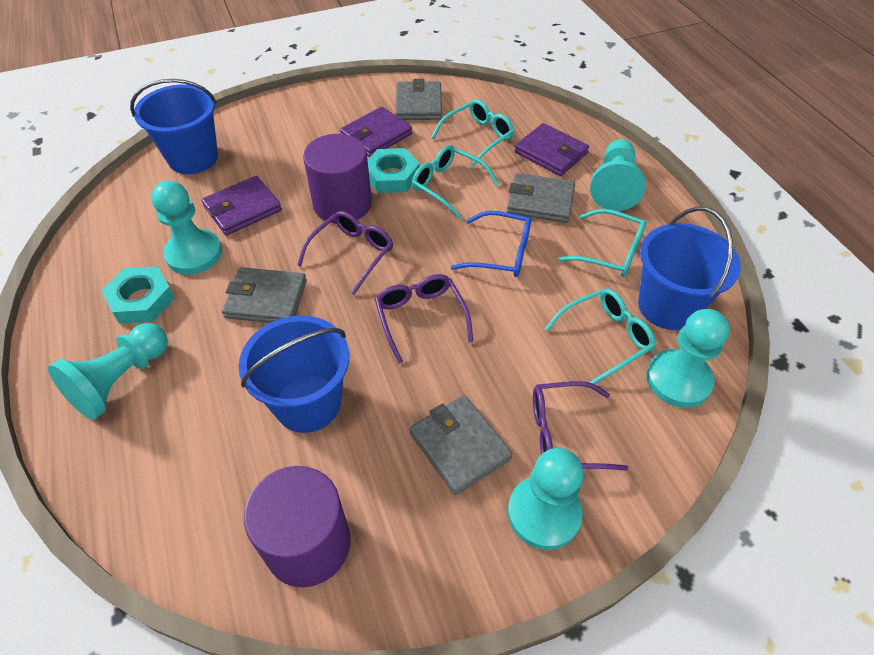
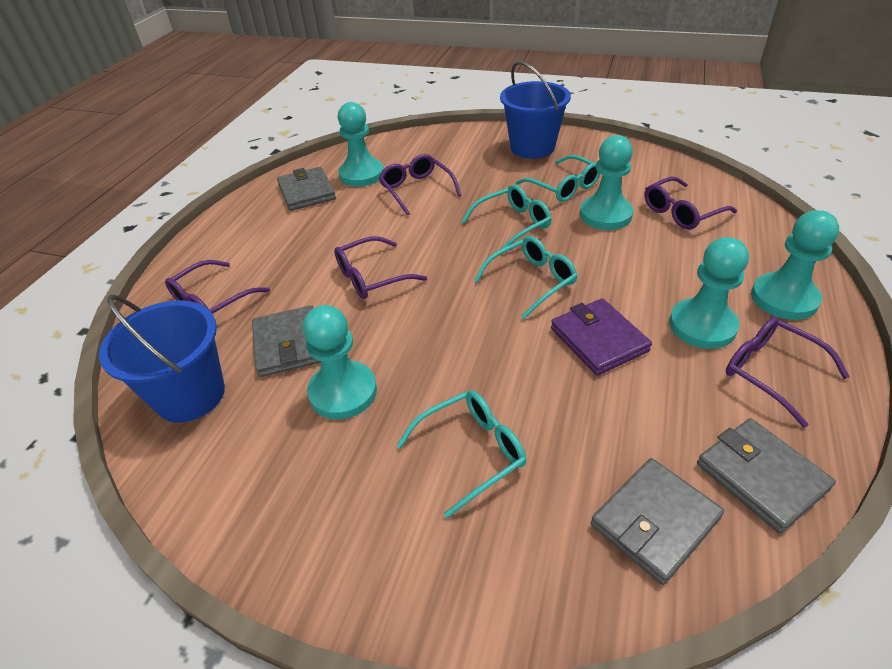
blue bucket: [130,79,218,174] [239,315,349,433] [638,207,741,330] = 3 -> [99,295,225,423] [500,61,571,159] = 2
blue glasses: [451,211,531,277] = 1 -> none = 0
purple cylinder: [244,466,351,587] [303,134,372,224] = 2 -> none = 0
purple glasses: [297,211,393,295] [375,274,473,364] [533,381,629,471] = 3 -> [165,260,270,314] [334,236,427,299] [379,154,461,216] [644,176,737,230] [726,317,850,428] = 5
purple wallet: [201,176,282,235] [340,107,412,157] [514,123,589,176] = 3 -> [551,298,652,376] = 1
turquoise nut: [101,266,175,324] [368,148,420,193] = 2 -> none = 0

